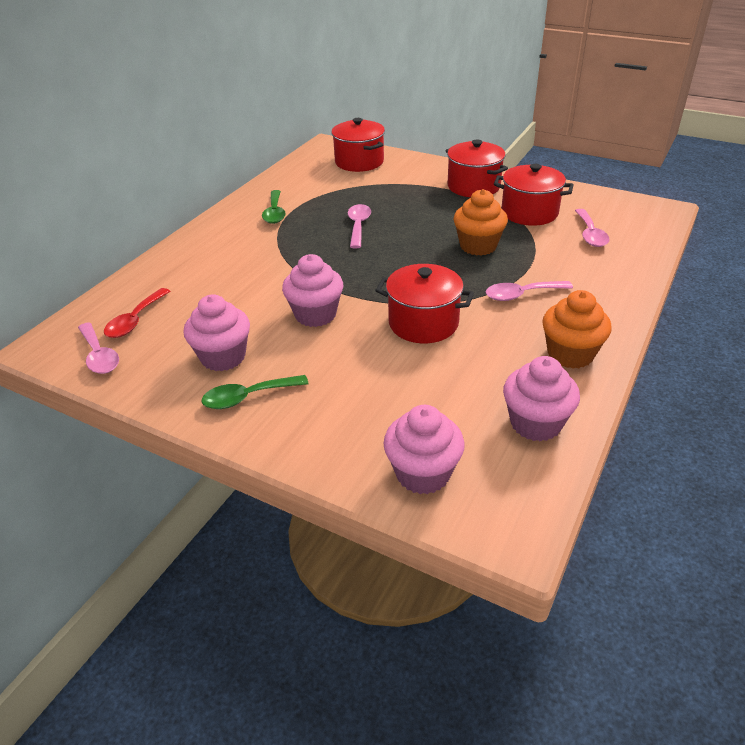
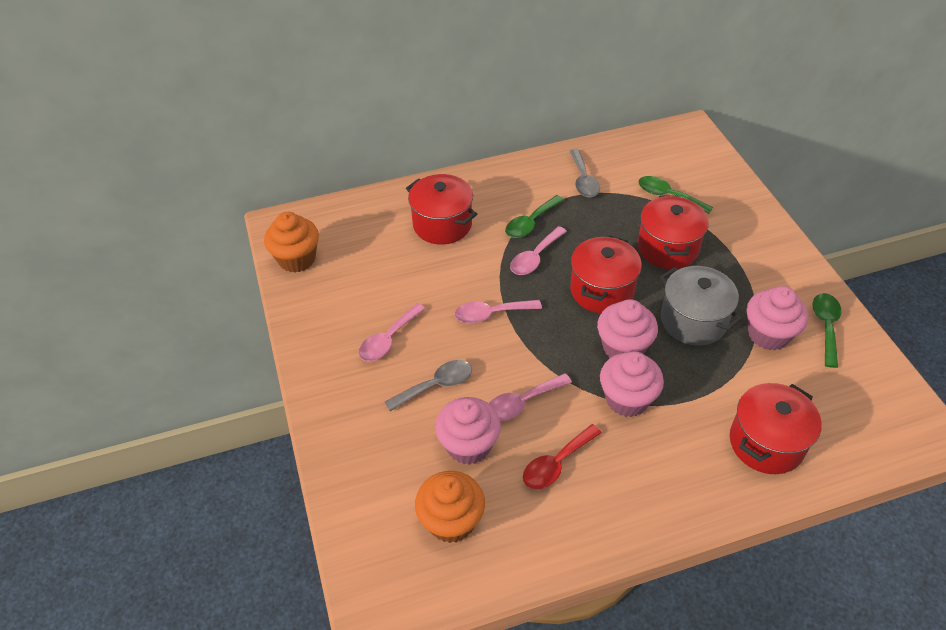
green spoon: [202,375,309,409] [262,190,286,224] = 2 -> [505,195,564,238] [638,176,713,214] [813,293,841,368] = 3
grey pot: none = 0 -> [660,266,743,345] = 1
grey spoon: none = 0 -> [385,360,472,411] [570,149,600,197] = 2

